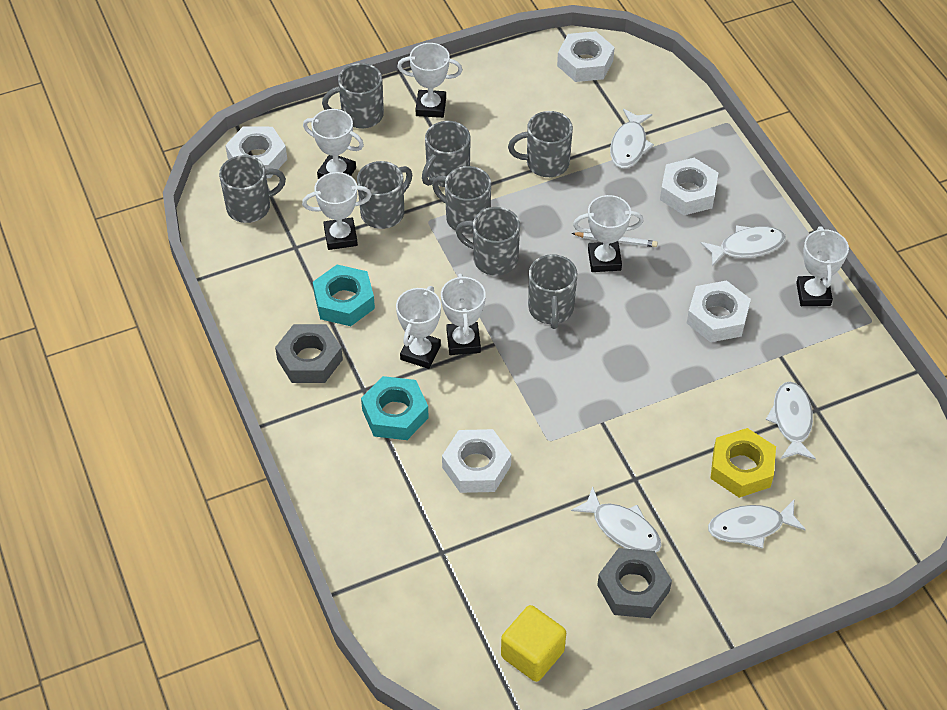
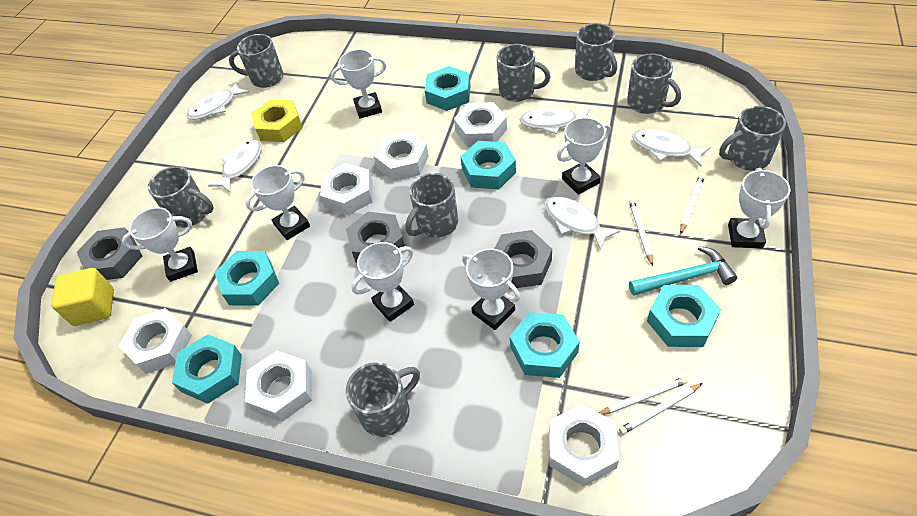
grey nut: [275,324,343,383] [597,548,672,618] = 2 -> [77,227,142,280] [346,212,405,263] [494,230,552,288] = 3
turquoise hammer: none = 0 -> [629,246,737,296] = 1
turquoise nut: [313,265,375,326] [361,376,429,440] = 2 -> [172,334,242,404] [215,251,279,306] [425,66,470,111] [460,141,516,189] [510,312,580,378] [647,285,721,347] = 6
white nut: [225,126,287,178] [442,429,511,493] [557,31,615,82] [660,158,718,215] [687,281,751,342] = 5 -> [119,308,192,374] [245,350,312,422] [320,163,373,215] [374,131,429,181] [454,102,507,147] [549,404,619,487] = 6
white pencil: [571,232,658,247] = 1 -> [599,377,688,415] [619,383,703,435] [629,199,653,266] [680,175,705,234] = 4

